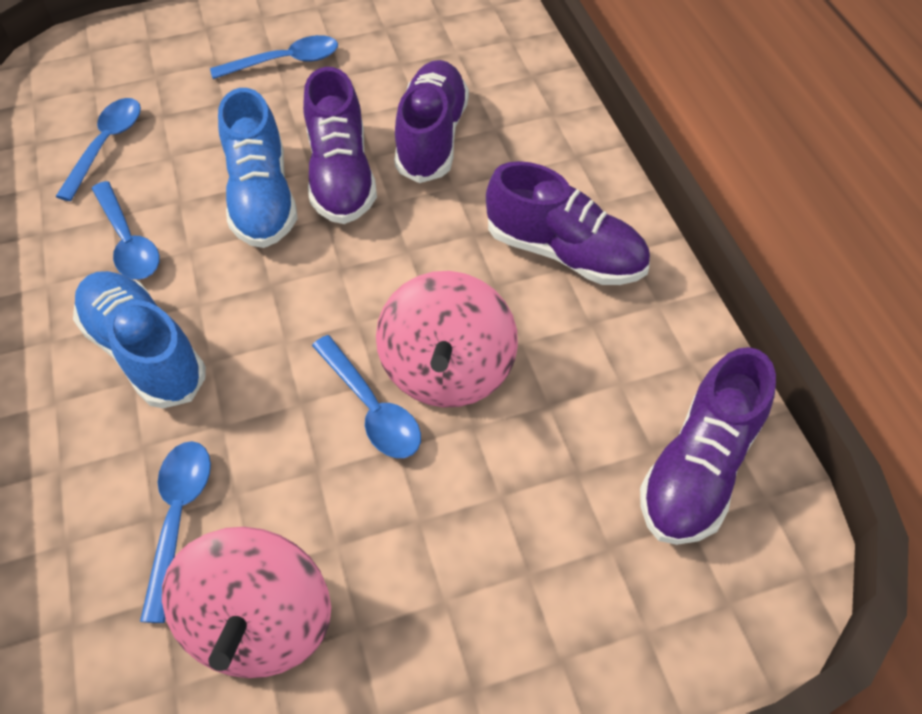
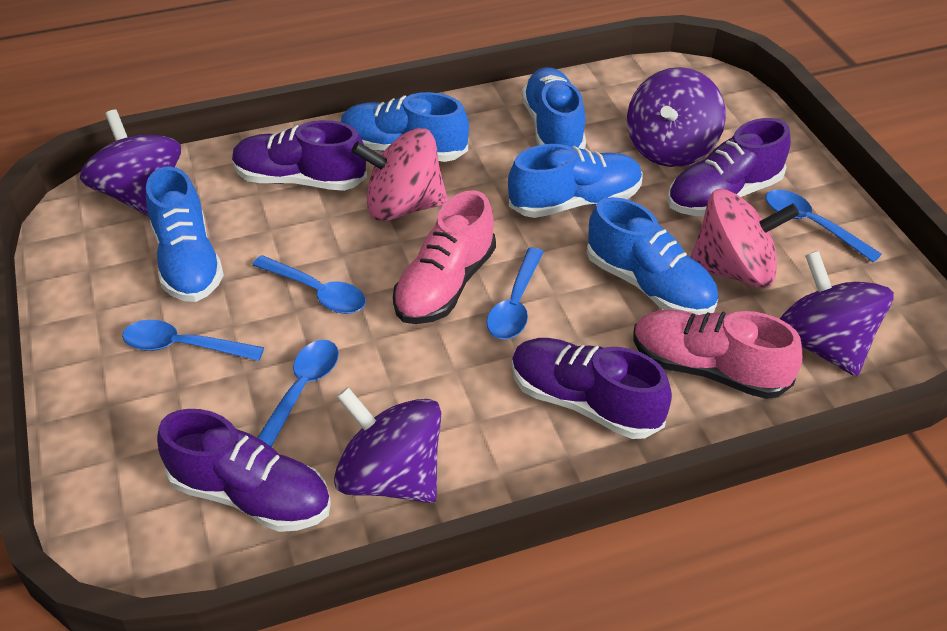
blue shoe: [73,271,206,408] [218,88,298,248] = 2 -> [146,166,224,302] [340,92,469,162] [508,144,642,218] [522,67,586,149] [587,197,718,315] = 5
pink shoe: none = 0 -> [393,190,496,324] [634,309,802,399] = 2
purple spinning top: none = 0 -> [80,110,181,217] [334,387,441,503] [627,67,726,167] [780,251,894,376] = 4

